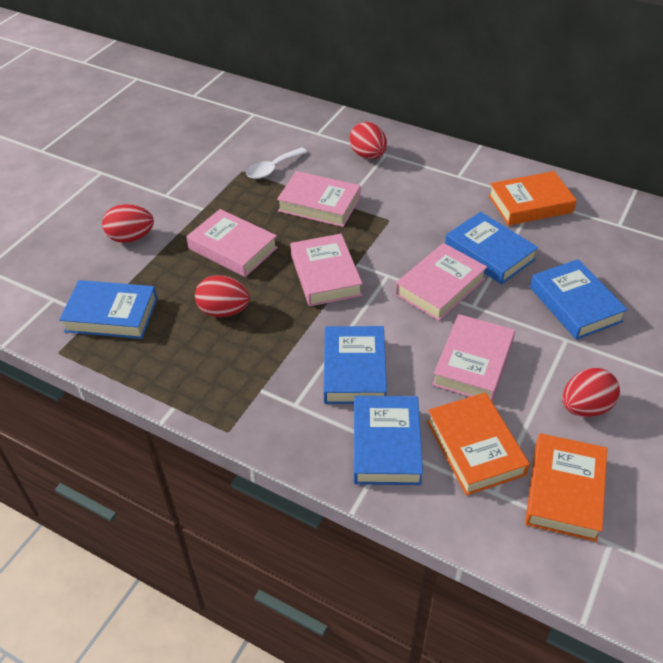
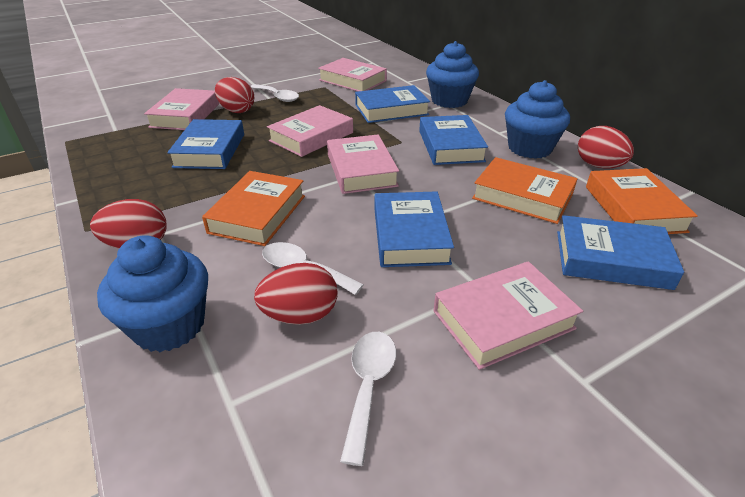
blue cupcake: none = 0 -> [97,235,208,352] [426,41,479,108] [505,80,570,159] = 3
white spoon: [246,147,307,179] = 1 -> [250,84,299,102] [262,242,364,295] [340,332,396,466] = 3

